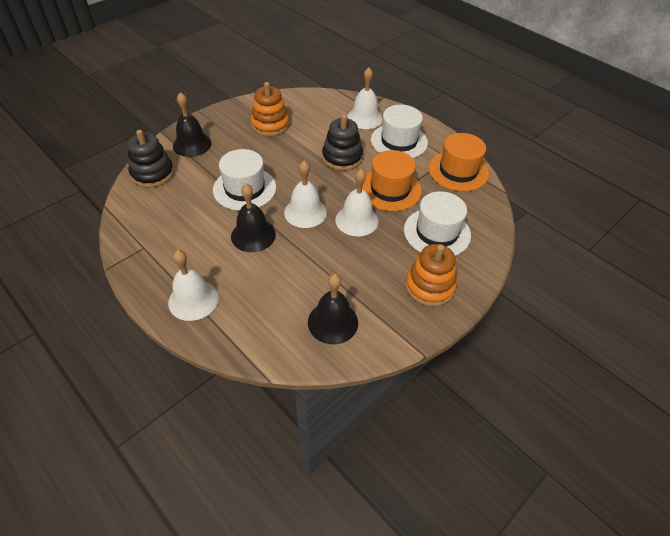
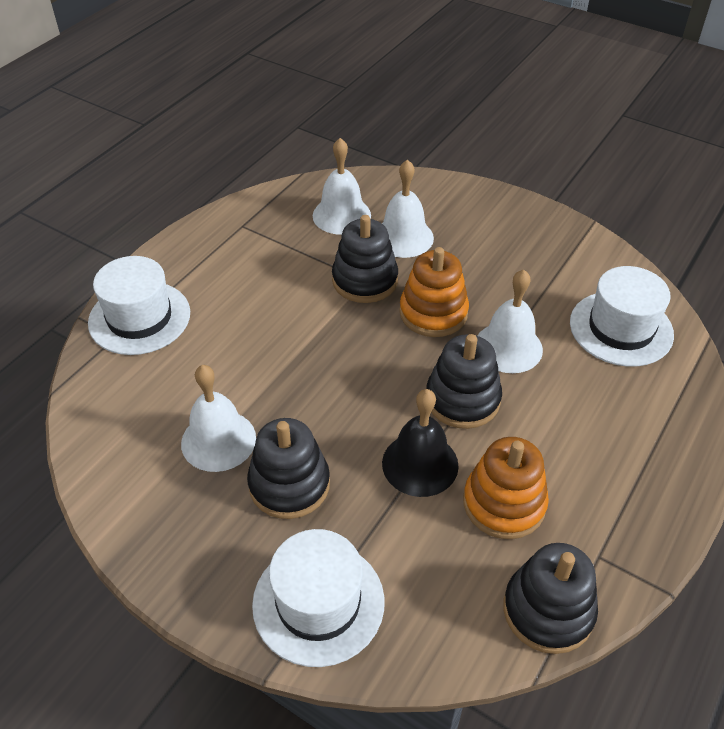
black bell: [173,92,212,157] [231,184,276,252] [308,274,358,344] = 3 -> [382,389,459,497] = 1
black stacking toy: [128,130,174,188] [322,114,363,171] = 2 -> [247,418,330,519] [332,215,398,303] [427,334,502,429] [503,543,598,654] = 4
orange hat: [362,150,422,211] [428,133,489,191] = 2 -> none = 0

